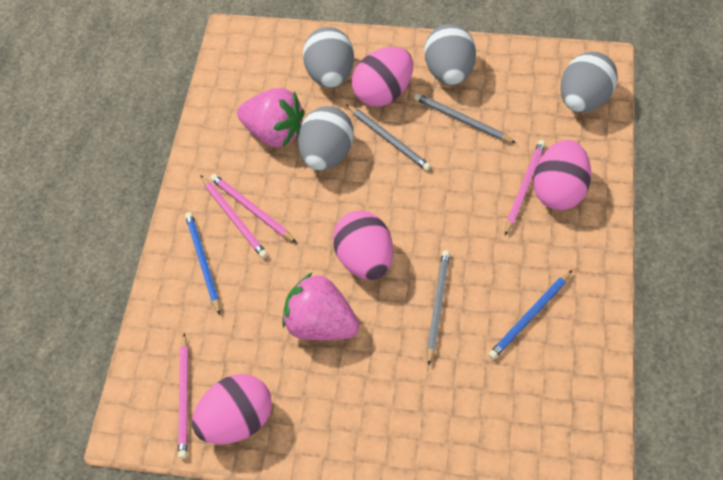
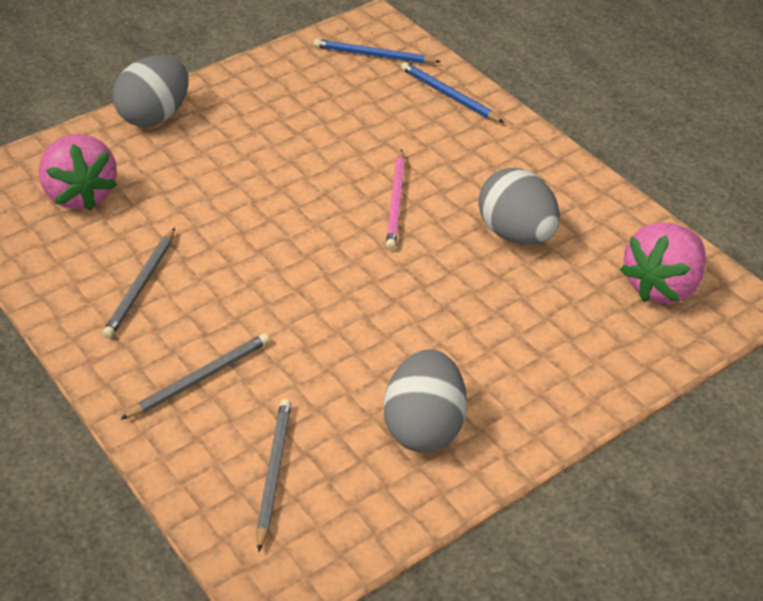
grey egg: [298,106,354,171] [303,27,354,88] [424,24,476,85] [560,52,618,113] = 4 -> [113,55,188,127] [383,349,467,453] [479,168,560,245] = 3
pink egg: [192,374,272,444] [333,211,393,280] [352,47,413,107] [533,140,591,210] = 4 -> none = 0
pink pencil: [178,333,188,459] [200,175,268,258] [210,174,297,243] [505,140,546,236] = 4 -> [386,149,405,250] = 1

